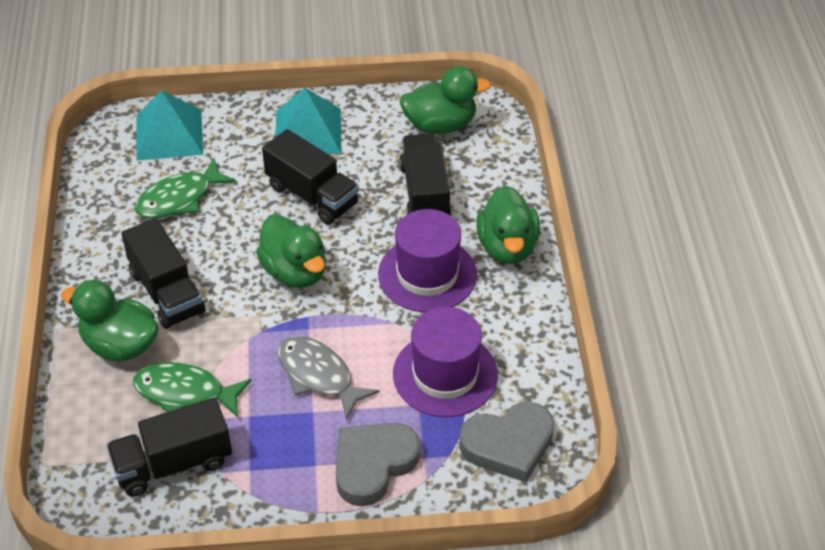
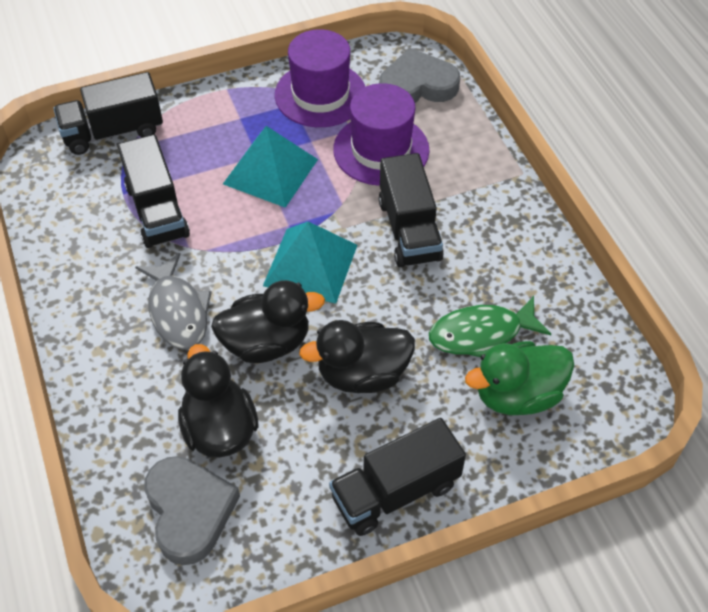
black duck: none = 0 -> [178,344,258,458] [211,280,325,363] [299,320,415,393] = 3
green duck: [61,280,159,362] [256,214,326,288] [400,66,491,134] [476,186,540,264] = 4 -> [465,341,574,415] = 1
green fish: [133,362,252,418] [135,158,236,219] = 2 -> [429,296,551,357] = 1

